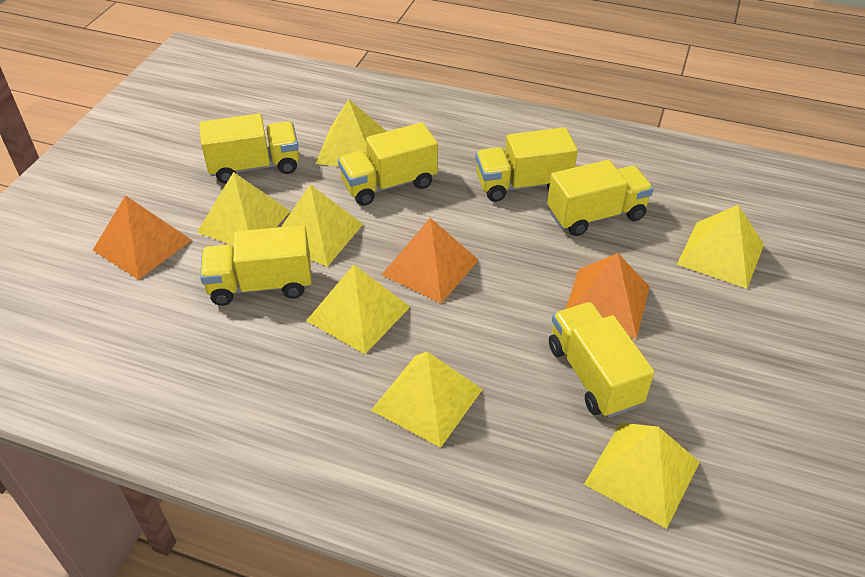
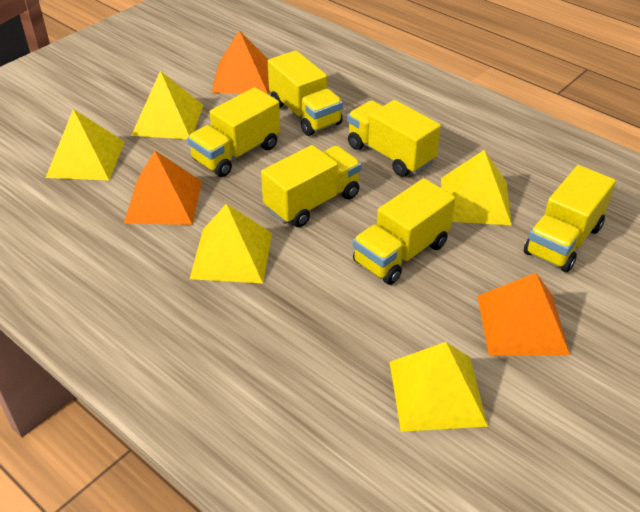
yellow pyramid: [197,172,290,246] [281,185,363,267] [306,265,410,354] [316,99,387,166] [371,352,483,448] [584,423,700,529] [677,205,764,289] = 7 -> [46,109,124,180] [131,71,203,139] [190,204,272,283] [390,342,488,432] [441,150,512,225] = 5

